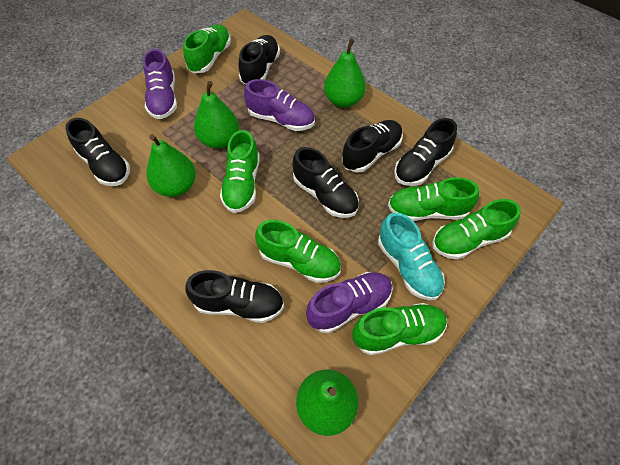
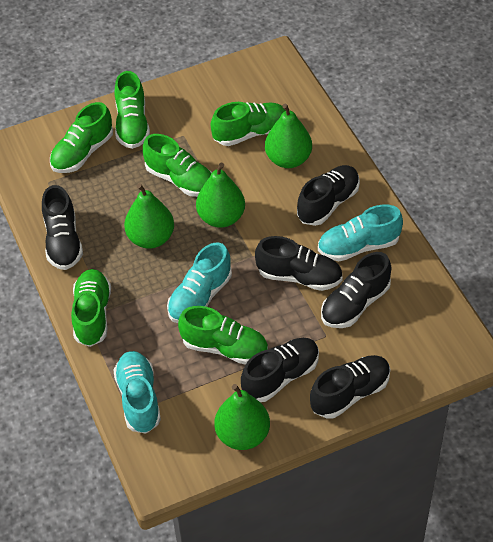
purple shoe: [143,49,177,119] [244,79,315,131] [306,272,393,333] = 3 -> none = 0
turquoise shoe: [378,212,445,300] = 1 -> [113,351,161,434] [167,242,232,323] [318,204,403,261] = 3

